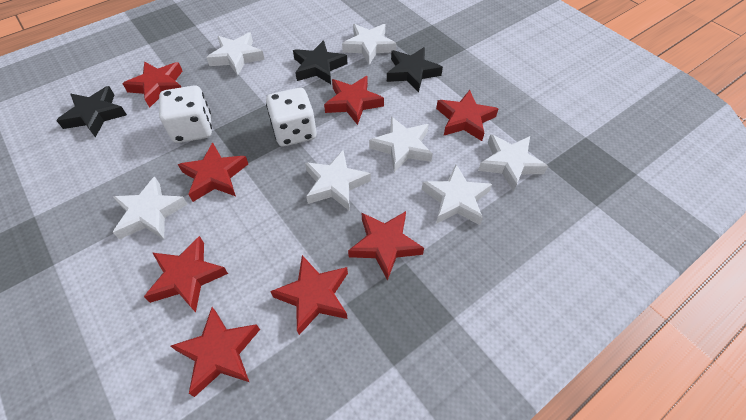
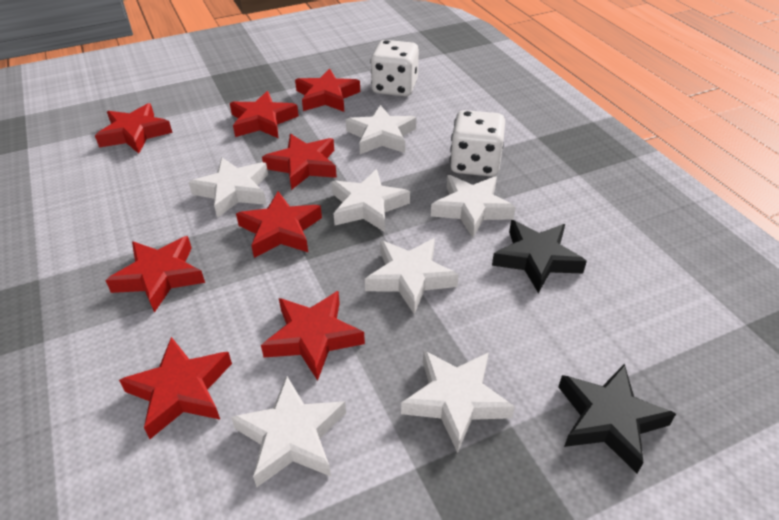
black star: [56,86,127,137] [293,40,348,84] [387,47,443,92] = 3 -> [492,220,587,293] [559,364,676,474] = 2

